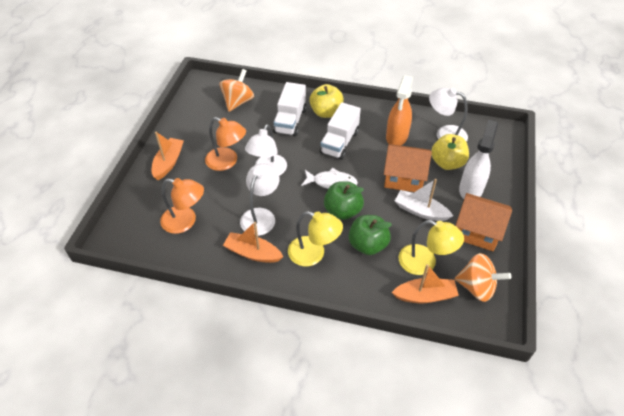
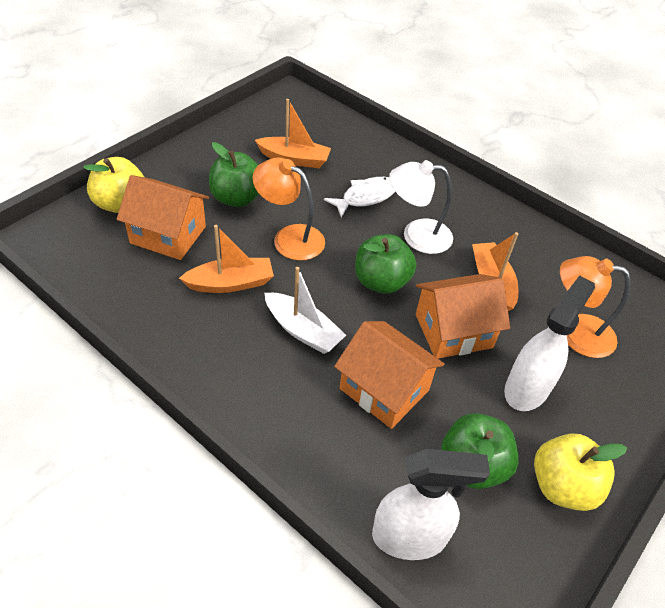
green apple: [324,181,364,220] [349,215,392,255] = 2 -> [209,142,259,207] [355,234,416,294] [441,413,519,489] = 3
orange house: [384,144,432,192] [455,193,512,251] = 2 -> [117,175,209,260] [334,321,445,429] [416,274,510,359] = 3
orange spinning top: [220,69,254,112] [455,253,511,302] = 2 -> none = 0
orange spray bottle: [386,75,413,146] = 1 -> none = 0
white lamp: [240,163,280,236] [245,124,287,176] [429,88,468,142] = 3 -> [389,160,453,254] = 1
white spray bottle: [459,120,498,199] = 1 -> [372,449,490,560] [504,275,595,411] = 2
white truck: [273,82,306,136] [320,102,361,160] = 2 -> none = 0
yellow lamp: [288,211,343,266] [399,220,464,275] = 2 -> none = 0

